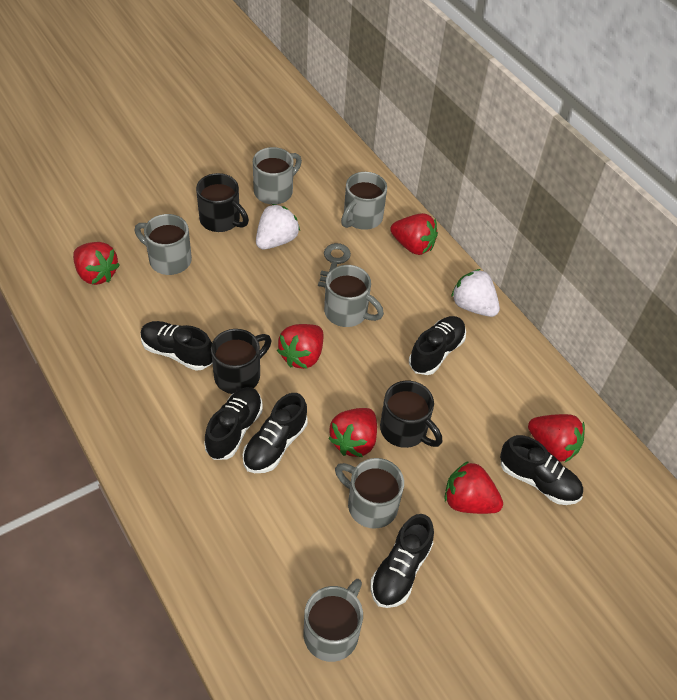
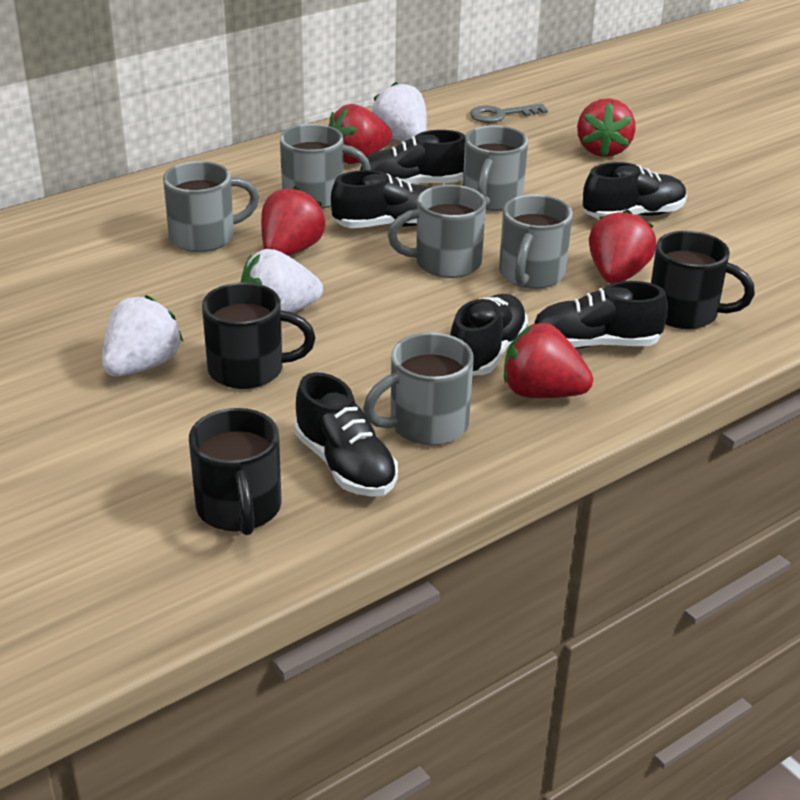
red strawberry: [73,242,120,285] [277,324,323,369] [328,408,377,457] [390,213,438,255] [444,461,503,514] [528,414,585,463] = 6 -> [261,186,326,256] [329,104,392,164] [504,323,593,398] [577,98,636,157] [589,209,657,284] = 5
white strawberry: [256,204,300,249] [451,269,500,317] = 2 -> [102,295,184,377] [241,249,323,313] [371,82,427,141] = 3

